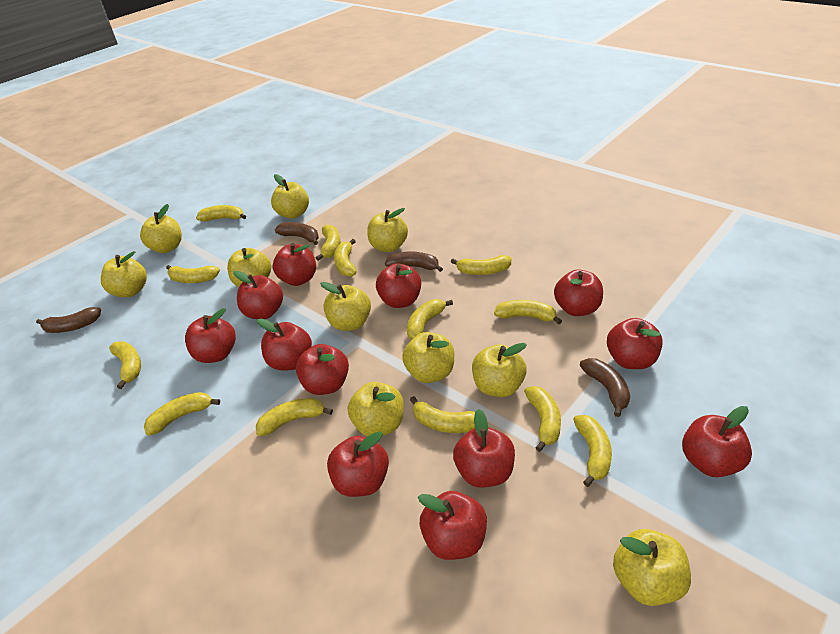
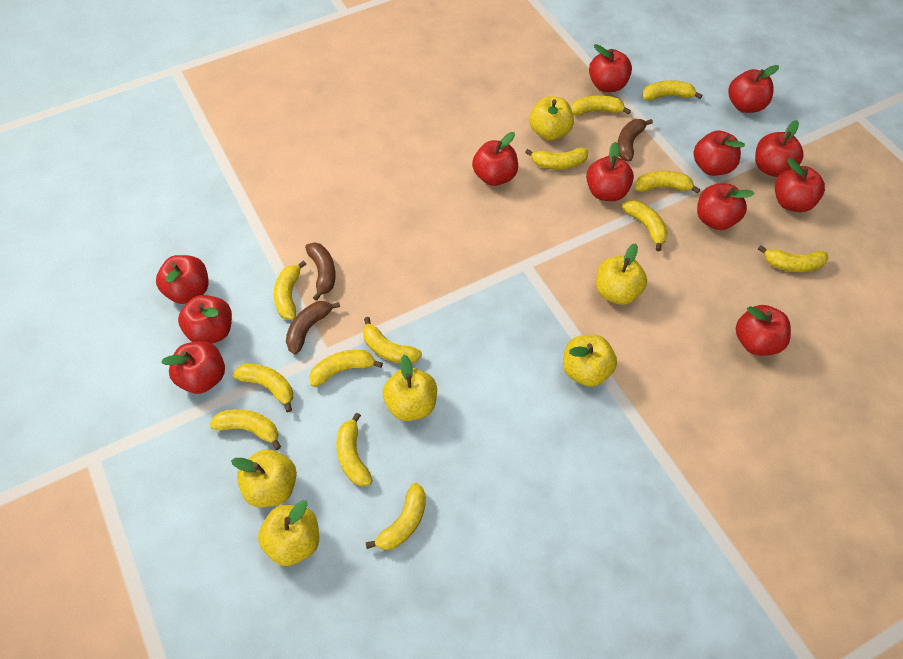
brown banana: [36,307,101,333] [275,222,319,245] [385,252,443,272] [580,358,630,417] = 4 -> [286,301,340,354] [305,242,336,301] [617,119,653,161] = 3
yellow apple: [101,251,147,297] [140,204,182,253] [227,248,271,287] [271,174,309,219] [320,282,371,331] [348,382,404,436] [367,208,408,252] [402,332,454,383] [472,343,527,397] [613,529,691,606] = 10 -> [231,449,297,507] [258,500,319,566] [382,355,437,421] [530,96,574,140] [563,335,617,387] [596,243,647,305] = 6

